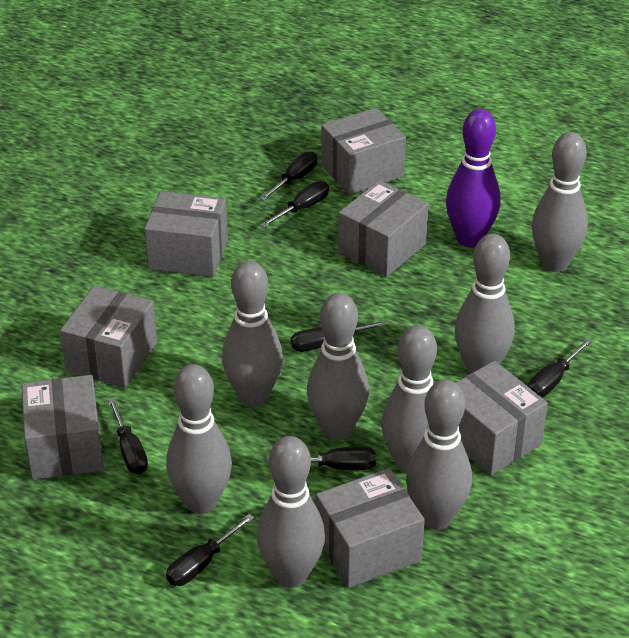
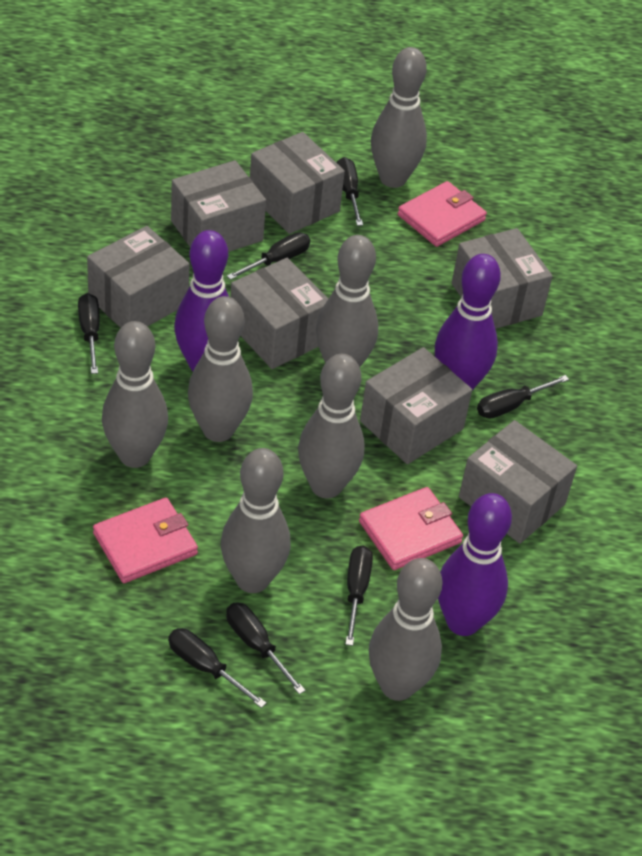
grey bowling pin: [166,364,232,514] [222,261,283,407] [257,436,325,588] [307,293,369,440] [381,325,437,473] [406,380,472,530] [455,234,515,374] [532,132,588,272] = 8 -> [102,321,168,468] [188,296,253,442] [221,448,291,593] [298,354,365,498] [316,235,378,367] [369,558,442,701] [371,47,427,188] = 7
pink wallet: none = 0 -> [93,498,198,583] [359,487,463,570] [398,181,487,247] = 3
purple bowling pin: [446,109,501,247] = 1 -> [174,230,229,371] [435,254,501,390] [438,493,512,636] = 3

